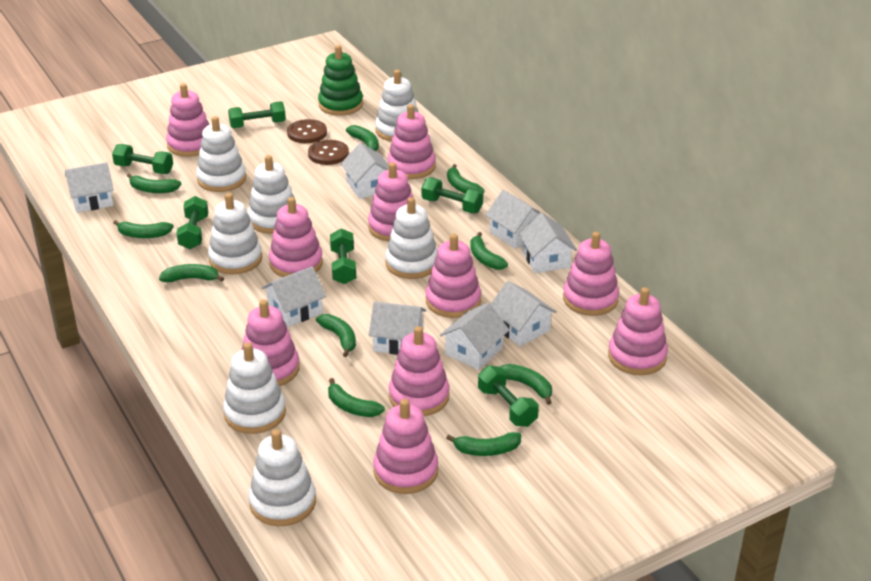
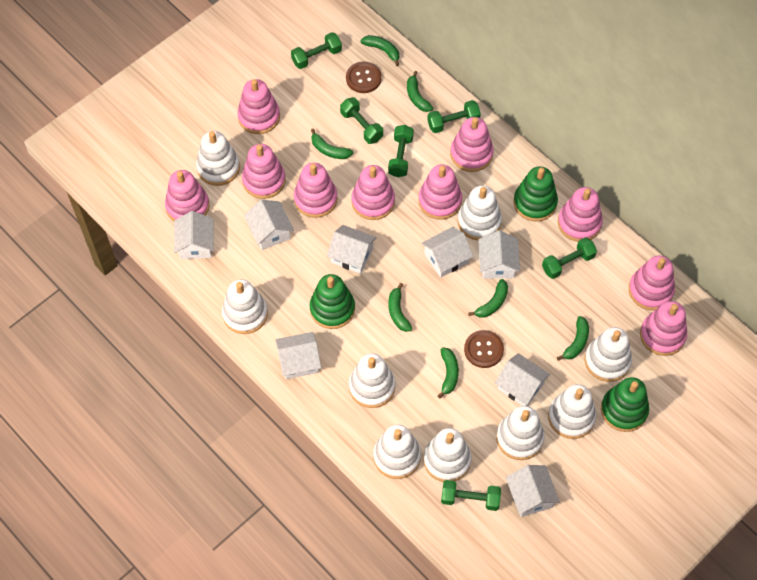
green banana: [113,220,174,238] [127,174,181,193] [159,264,224,282] [316,314,356,357] [328,378,385,417] [346,125,379,151] [446,432,521,456] [447,164,484,193] [470,232,508,270] [501,364,552,405] = 10 -> [311,128,353,159] [360,35,399,66] [388,283,412,332] [407,71,433,112] [437,347,459,399] [468,279,508,318] [557,316,589,361] = 7
green stacking toy: [318,45,363,116] = 1 -> [309,274,355,329] [513,166,558,222] [601,377,649,432] = 3
white stacking toy: [196,116,246,192] [208,193,262,274] [223,342,286,434] [247,155,297,234] [249,429,316,526] [375,70,419,142] [385,197,438,279] = 7 -> [196,131,240,186] [222,279,268,334] [349,353,395,408] [373,425,421,479] [423,428,472,482] [458,186,502,240] [496,406,545,460] [548,384,596,439] [584,327,632,382] = 9

